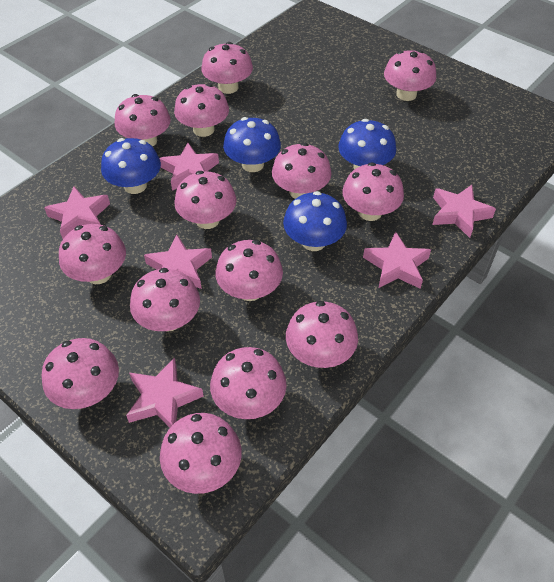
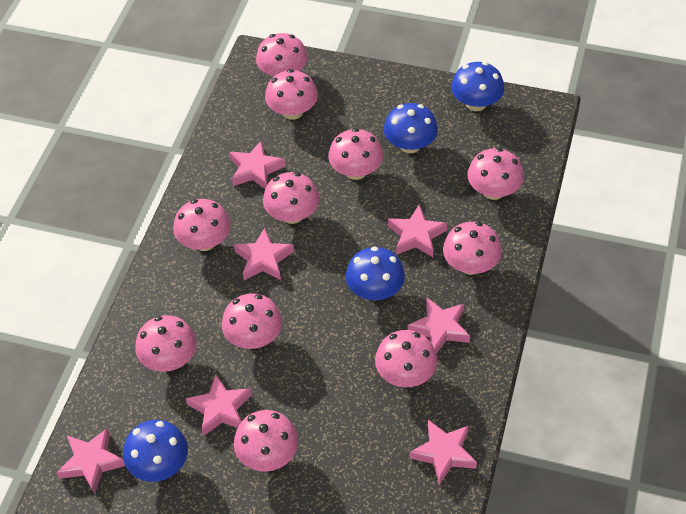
pink mushroom: [41,338,119,409] [59,224,126,284] [115,94,171,146] [130,268,200,332] [160,413,242,494] [174,84,229,137] [174,171,237,229] [201,42,253,94] [210,347,287,419] [215,240,283,301] [272,143,332,199] [286,301,358,368] [342,162,404,221] [384,50,436,101] = 14 -> [135,315,197,372] [174,199,231,251] [222,293,282,349] [234,410,299,472] [256,33,308,76] [263,172,319,224] [265,69,318,120] [328,128,383,180] [375,330,437,387] [443,222,502,275] [467,148,524,200] = 11
pink star: [44,187,110,239] [126,357,204,428] [144,234,212,289] [160,143,219,191] [363,231,431,289] [432,185,496,238] = 6 -> [56,428,125,494] [186,374,251,436] [229,140,285,189] [234,228,294,280] [388,205,447,257] [408,297,470,354] [409,420,477,485] = 7

